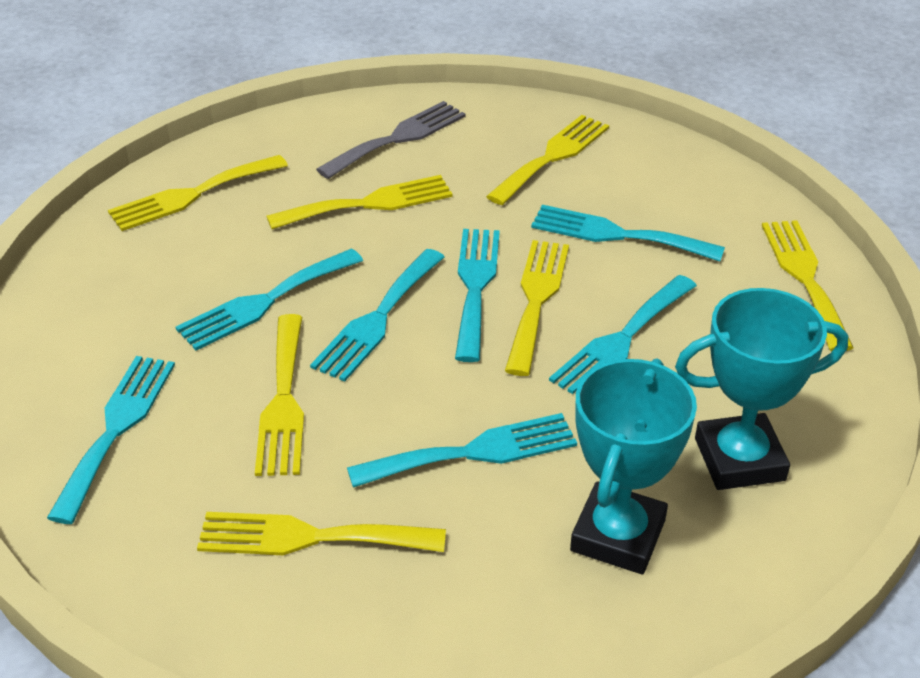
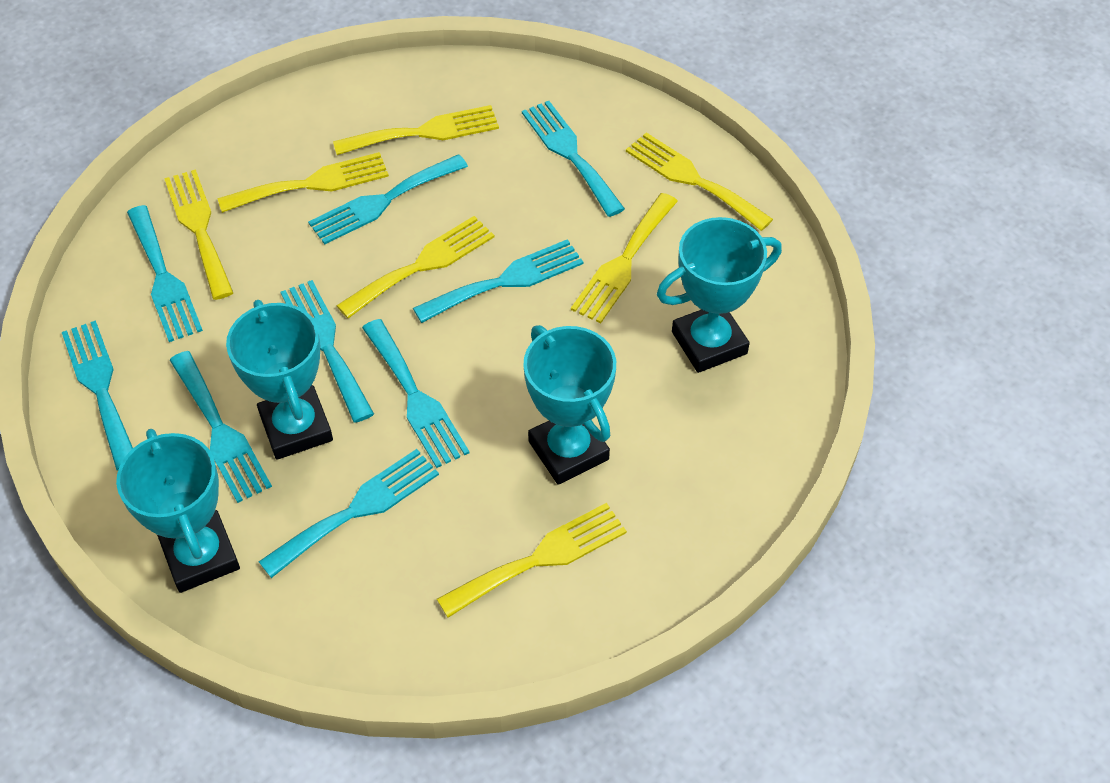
grey fork: [316,101,466,179] = 1 -> none = 0
turquoise fork: [47,356,175,524] [176,249,363,351] [310,249,445,382] [347,413,577,488] [455,229,500,362] [531,205,725,262] [549,275,697,394] = 7 -> [62,320,133,470] [127,205,203,342] [170,351,272,503] [258,449,439,578] [280,280,374,423] [308,154,468,245] [362,319,470,468] [413,239,584,323] [522,101,625,217] = 9
turquoise trophy: [570,358,697,574] [675,288,848,490] = 2 -> [116,429,240,593] [226,300,333,460] [523,325,616,485] [657,217,782,373] = 4

